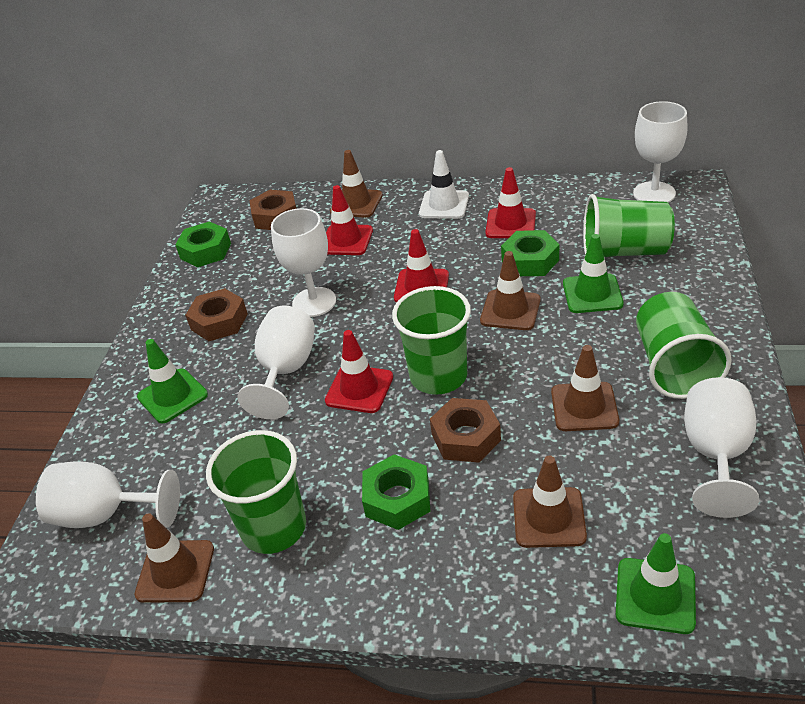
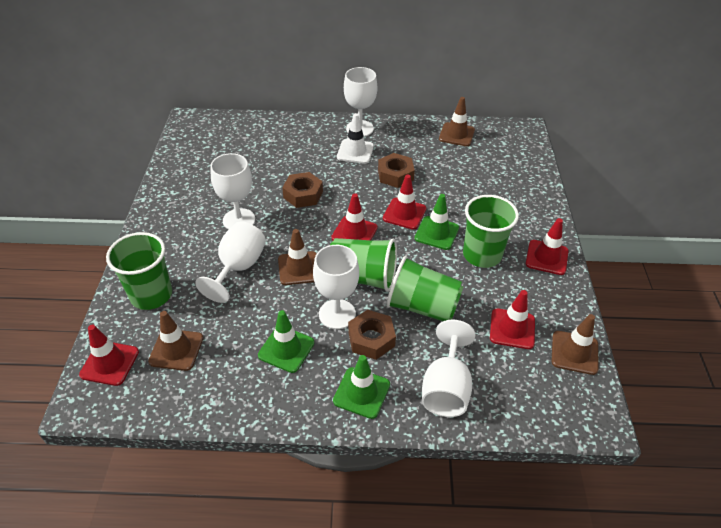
brown traffic cone: [135,513,214,603] [330,150,383,218] [480,251,540,330] [513,456,587,548] [551,345,619,431] = 5 -> [148,311,203,371] [278,229,317,285] [439,97,475,146] [552,314,599,375] = 4
green nut: [175,222,231,267] [362,454,430,530] [501,230,559,276] = 3 -> none = 0
red traffic cone: [325,330,393,413] [326,185,373,255] [394,229,449,303] [485,167,536,238] = 4 -> [79,325,139,386] [331,193,378,240] [383,174,426,230] [490,290,535,349] [526,218,568,275] = 5

